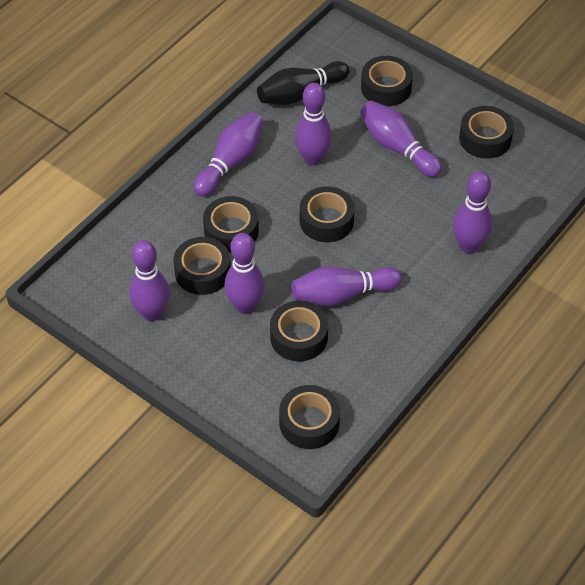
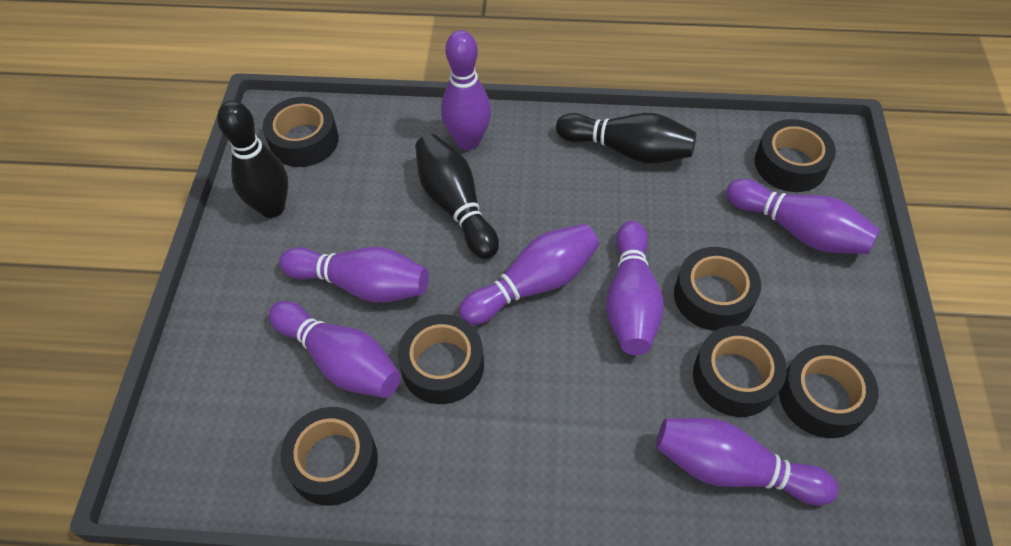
black bowling pin: [257,61,350,105] = 1 -> [217,101,288,218] [415,134,499,259] [556,113,696,164] = 3

